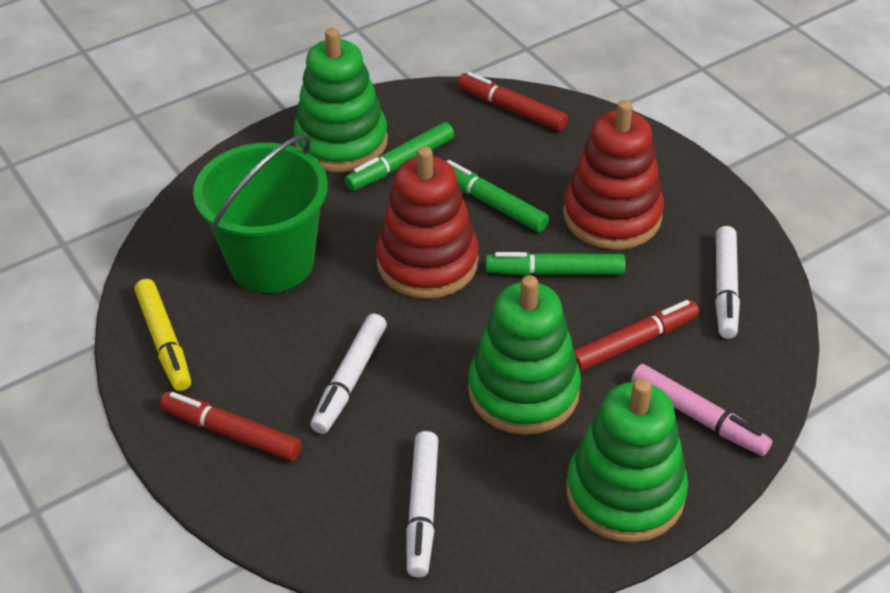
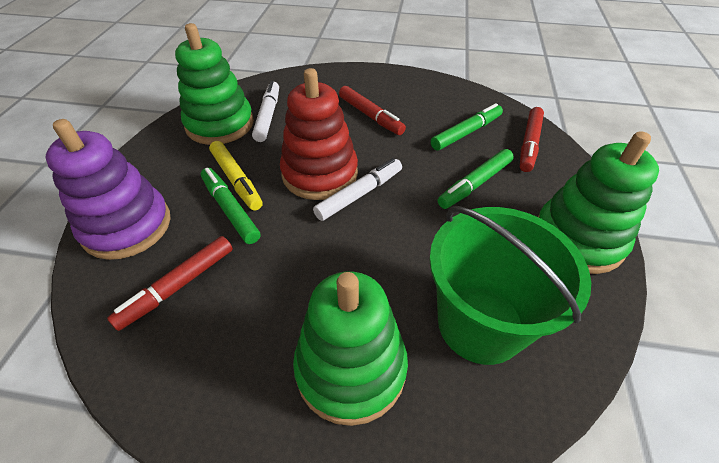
pink marker: [631,364,772,456] = 1 -> none = 0
purple stacking toy: none = 0 -> [46,119,170,260] = 1
red stacking toy: [376,146,479,299] [563,100,664,250] = 2 -> [280,68,358,200] = 1
white marker: [310,313,387,434] [406,431,438,578] [715,226,740,339] = 3 -> [252,81,279,142] [313,158,402,221] = 2

